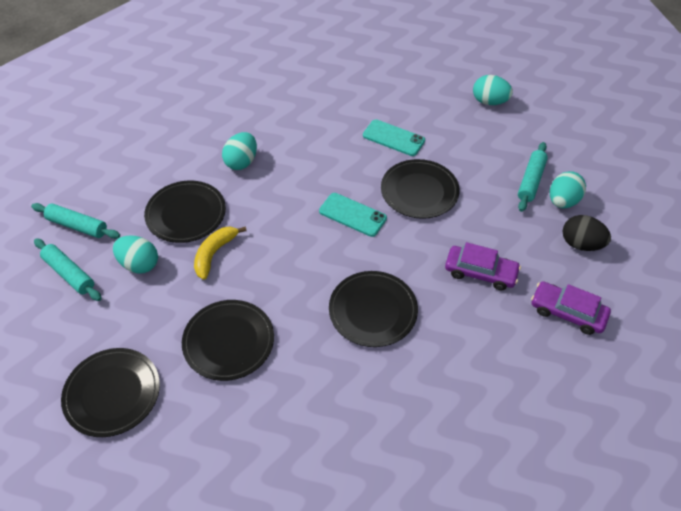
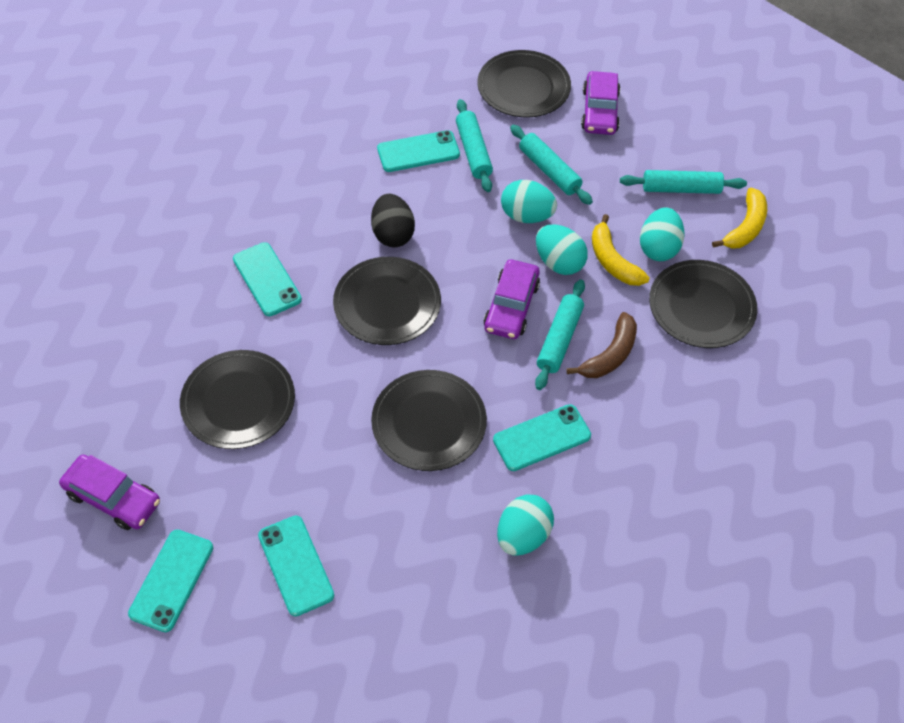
brown banana: none = 0 -> [566,312,637,378] = 1
purple car: [445,242,521,290] [531,281,611,335] = 2 -> [59,455,160,530] [484,259,540,339] [581,71,620,135] = 3
turquoise phone: [319,193,387,237] [363,119,425,156] = 2 -> [128,530,213,632] [233,242,302,316] [258,515,334,616] [377,130,460,172] [493,404,591,471] = 5
turquoise rolling pin: [31,203,120,239] [34,238,102,301] [518,142,548,212] = 3 -> [456,99,493,192] [510,125,593,205] [535,280,585,390] [620,170,747,194] = 4
yellow banana: [194,226,247,280] = 1 -> [592,214,650,286] [712,188,767,249] = 2

